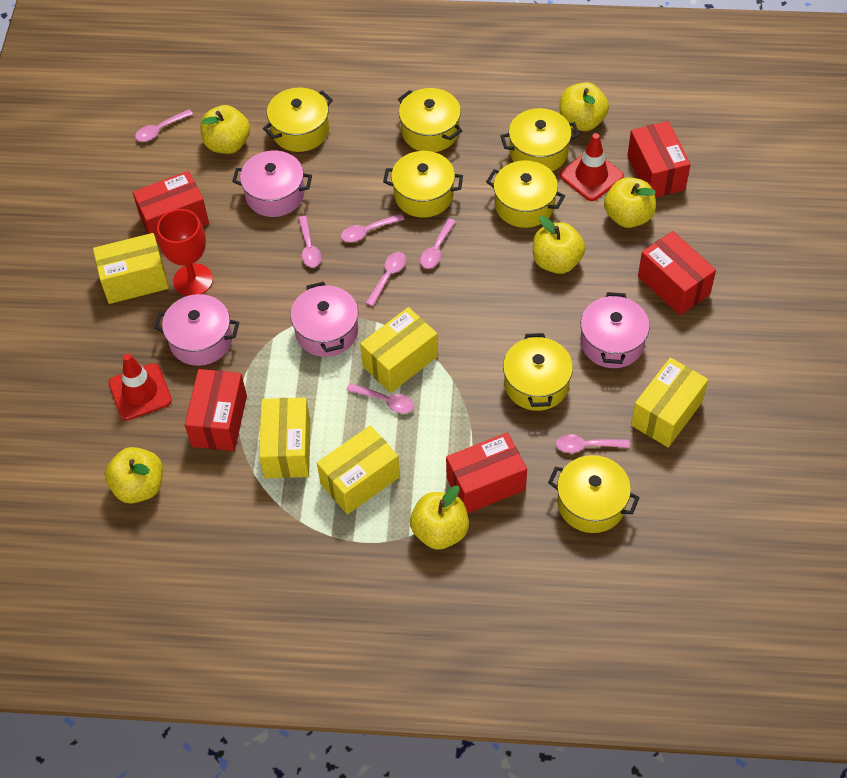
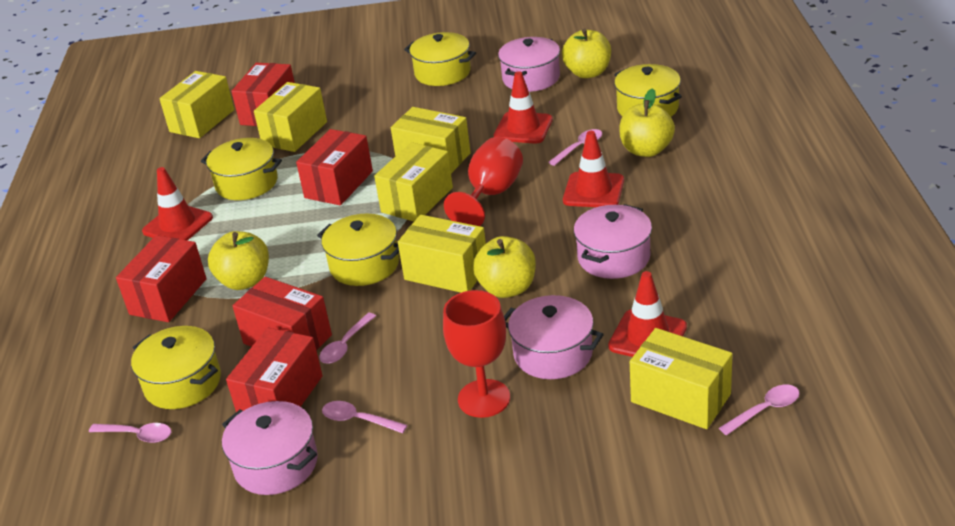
pink spoon: [135,109,193,142] [298,216,322,267] [341,214,404,242] [346,383,414,413] [365,252,406,306] [420,218,456,269] [556,434,630,453] = 7 -> [89,423,172,443] [319,313,376,364] [322,401,407,433] [548,129,602,166] [719,385,800,435] = 5
red goblet: [157,209,213,296] = 1 -> [443,290,510,418] [444,137,523,226] = 2
red traffic cone: [109,354,172,421] [560,133,624,201] = 2 -> [142,167,213,241] [494,71,553,144] [563,131,624,207] [608,271,687,357] = 4
yellow apple: [105,447,163,503] [201,105,250,154] [410,486,469,550] [533,216,585,274] [560,82,609,131] [604,177,656,228] = 6 -> [208,231,269,290] [473,236,536,298] [562,28,611,78] [619,88,675,157] = 4
yellow box: [93,233,169,304] [259,398,310,478] [317,425,400,514] [360,307,438,393] [631,357,708,447] = 5 -> [159,71,234,138] [254,82,327,152] [374,142,453,221] [391,107,471,173] [398,215,486,293] [630,328,732,429] = 6
yellow pot: [263,88,333,152] [383,151,463,218] [398,88,463,152] [486,160,565,228] [500,108,579,171] [503,333,573,411] [548,455,639,533] = 7 -> [131,326,221,409] [201,138,282,200] [317,214,399,286] [404,32,476,86] [614,64,682,117] = 5

